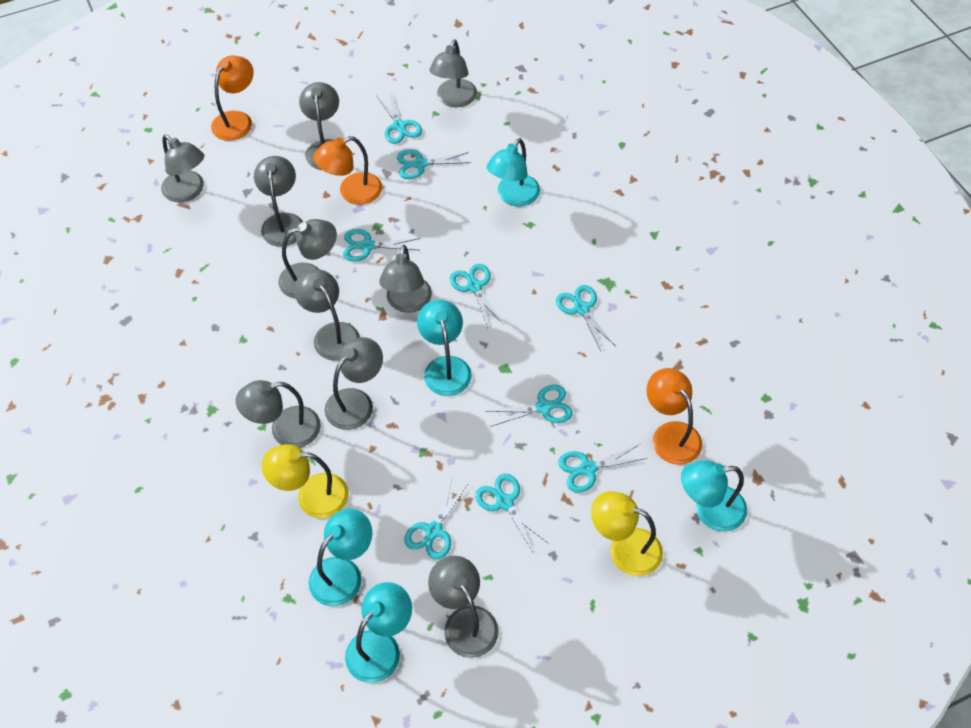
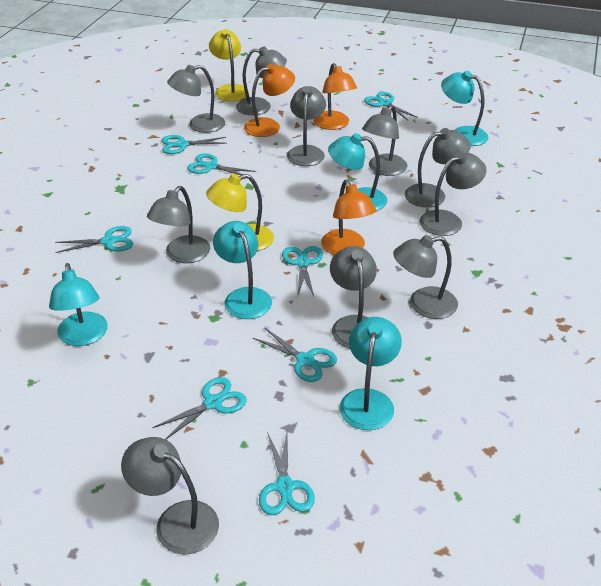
turquoise scissors: [343,229,420,261] [376,92,422,144] [397,150,471,179] [404,479,469,559] [450,264,504,328] [475,473,549,552] [485,385,573,427] [556,285,615,351] [558,444,647,493] = 9 -> [55,226,133,253] [152,377,247,440] [162,135,227,154] [187,153,256,175] [253,327,337,382] [259,432,315,515] [282,246,323,297] [364,92,418,120] = 8

